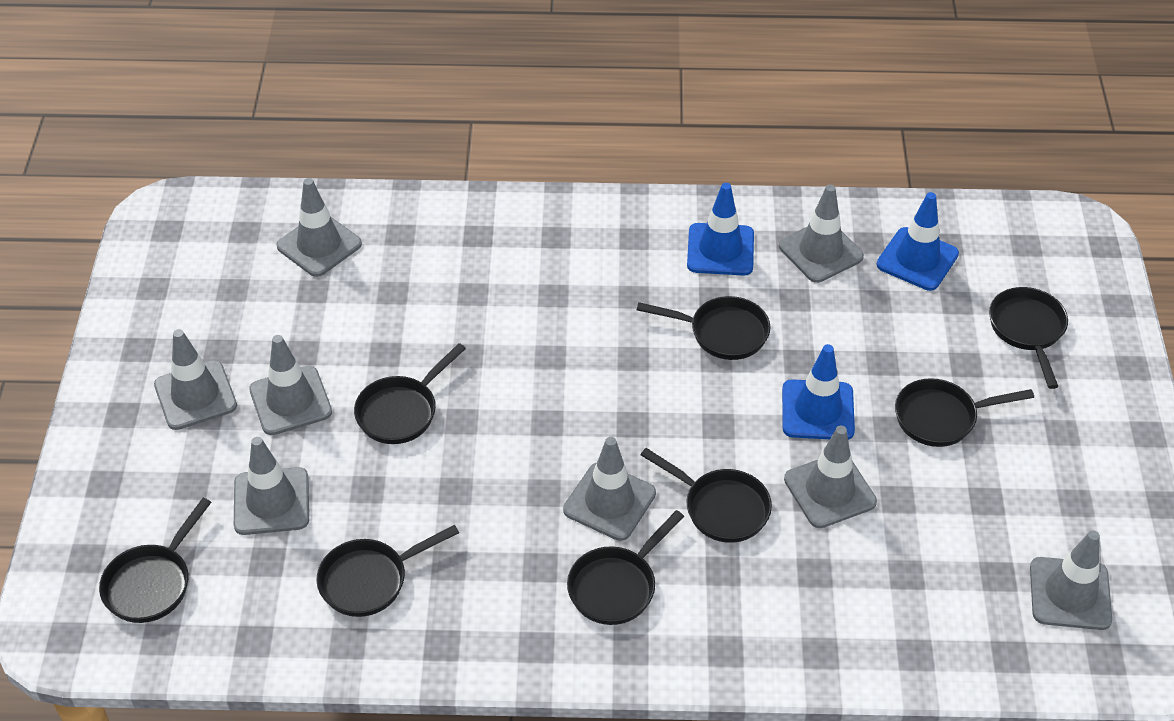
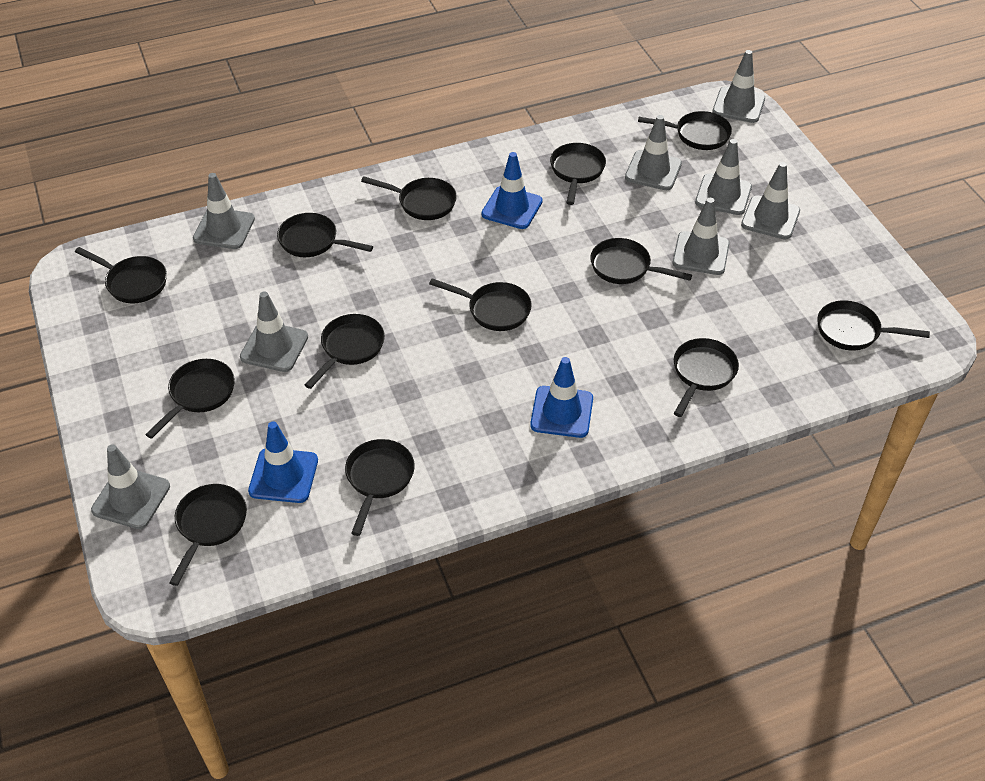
black pan: [99,498,211,623] [317,525,459,617] [354,343,466,444] [567,510,684,625] [637,296,770,360] [641,448,772,543] [895,378,1034,447] [989,287,1068,389] = 8 -> [75,247,167,303] [145,359,235,439] [169,484,247,586] [277,213,373,257] [305,314,385,389] [345,439,415,536] [361,176,457,220] [429,278,532,331] [550,143,606,205] [590,238,692,284] [638,111,732,150] [674,338,739,417] [817,300,930,351] = 13

